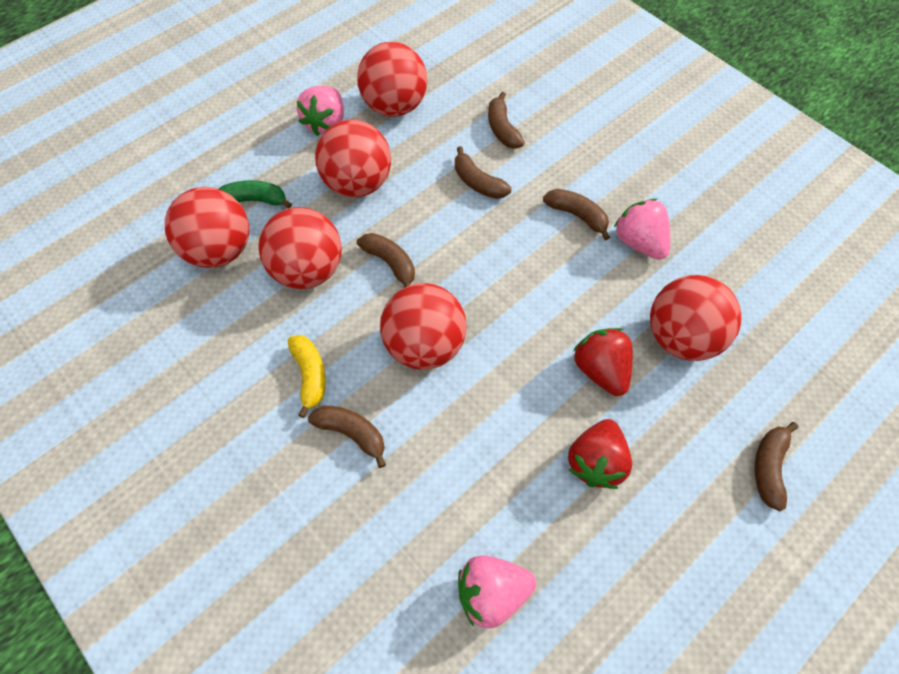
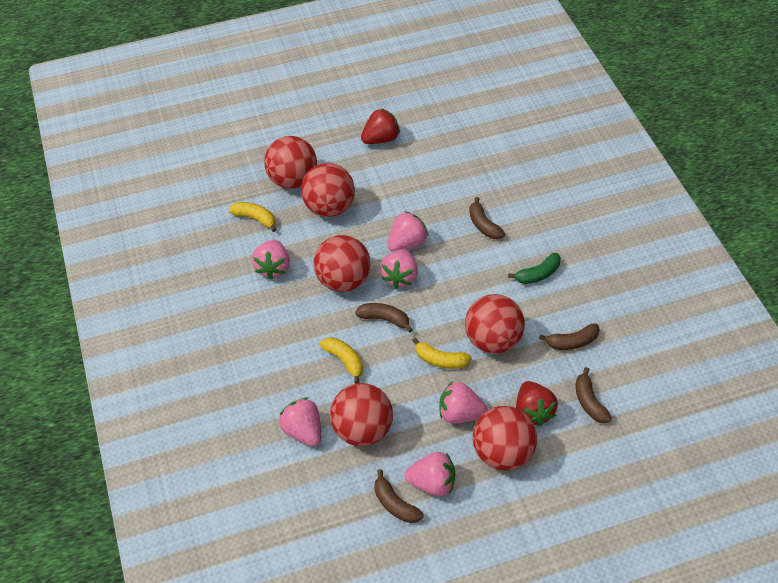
brown banana: [308,406,386,468] [357,233,415,288] [455,146,511,199] [488,92,525,149] [543,189,610,240] [755,422,798,511] = 6 -> [355,303,413,333] [374,469,424,523] [469,197,505,239] [539,324,600,350] [576,367,612,423] = 5
pink strawberry: [297,86,344,136] [458,555,536,628] [614,199,670,260] = 3 -> [252,240,290,279] [279,398,321,446] [380,249,418,289] [388,211,428,252] [404,452,455,496] [439,381,488,423] = 6
yellow banana: [288,335,326,418] = 1 -> [229,202,276,232] [320,337,363,384] [412,338,472,369] = 3

